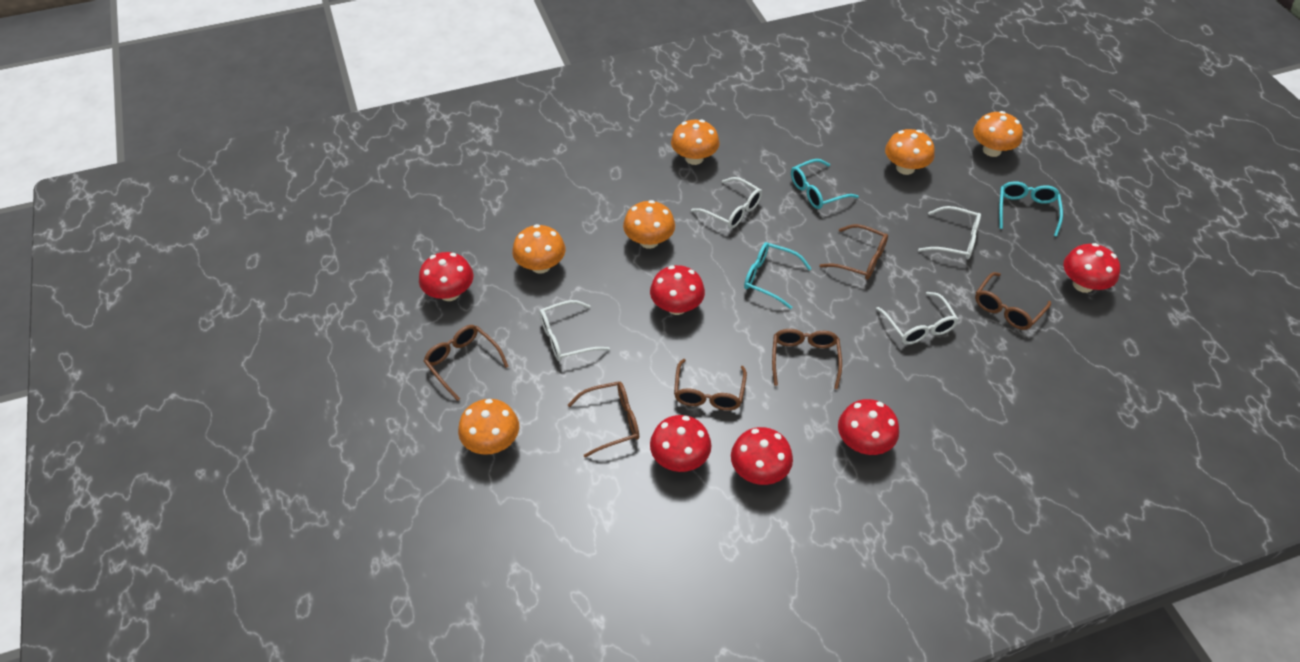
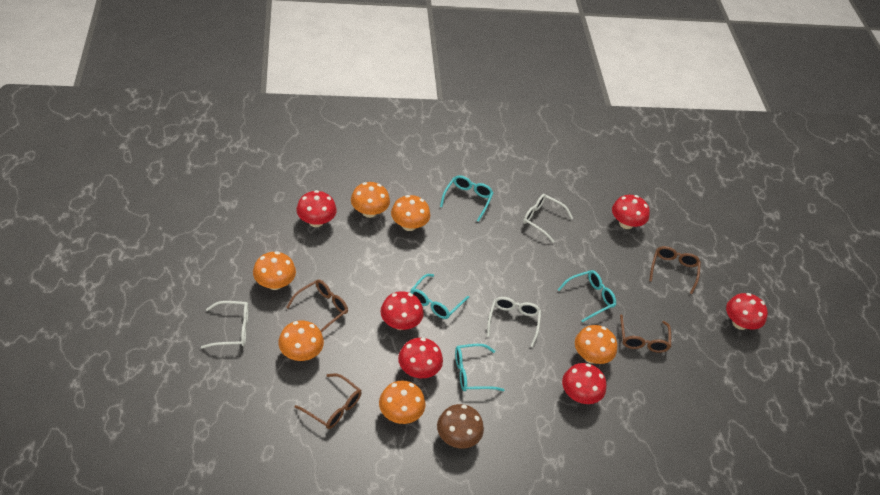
brown glasses: [424,325,509,401] [568,381,639,457] [674,359,747,411] [772,329,842,389] [819,224,888,280] [975,272,1051,330] = 6 -> [286,280,348,333] [295,374,362,429] [620,315,671,353] [649,246,701,294] = 4
brown mushroom: none = 0 -> [437,404,484,448] = 1
turquoise glasses: [744,242,812,309] [791,159,859,209] [999,181,1063,236] = 3 -> [410,274,469,319] [440,175,493,222] [455,344,504,391] [558,270,616,323] = 4
white glasses: [539,300,610,361] [691,177,762,229] [876,292,959,345] [918,206,981,260] = 4 -> [201,301,248,349] [487,297,541,347] [523,194,573,243] = 3

